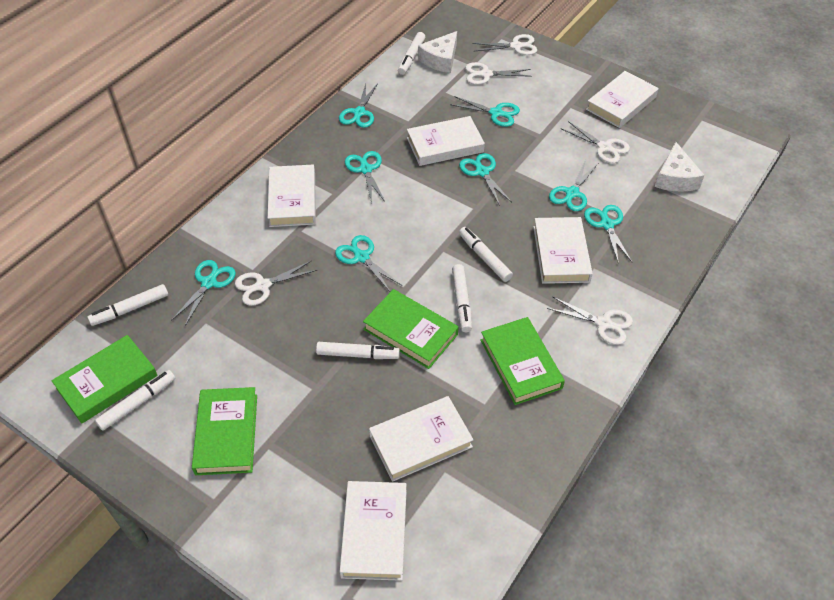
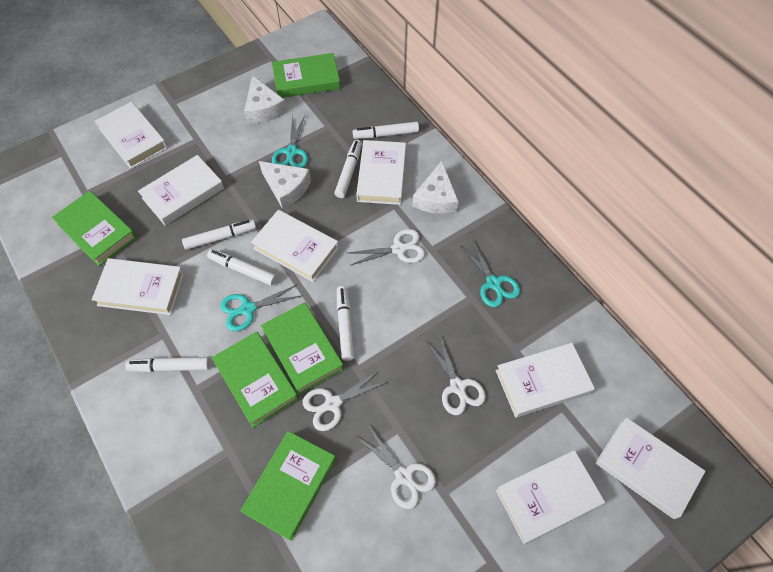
green book: [51,335,158,423] [192,387,257,475] [363,289,459,369] [480,317,565,405] = 4 -> [52,191,137,266] [212,331,299,428] [240,431,336,541] [261,302,344,395] [272,53,341,98] = 5
turquoise scissors: [171,260,236,326] [335,235,401,292] [339,83,378,128] [345,151,385,203] [450,96,520,127] [459,153,512,206] [549,160,598,211] [584,205,632,264] = 8 -> [220,284,303,331] [272,115,308,168] [460,239,520,307] = 3
white book: [268,165,316,227] [340,481,407,581] [369,396,474,482] [407,116,485,166] [533,217,593,284] [586,71,659,128] = 6 -> [92,258,184,315] [95,102,168,169] [138,155,224,226] [251,210,339,282] [356,140,406,205] [496,343,595,417] [496,450,605,544] [596,417,705,519] = 8
white cheese: [418,31,457,73] [655,142,705,192] = 2 -> [244,75,287,123] [259,161,311,209] [413,161,459,214] = 3
white scissors: [235,261,317,306] [465,62,532,85] [472,34,537,55] [547,297,633,345] [562,121,630,163] = 5 -> [303,369,389,431] [348,229,425,266] [357,427,436,509] [426,334,486,415] = 4

